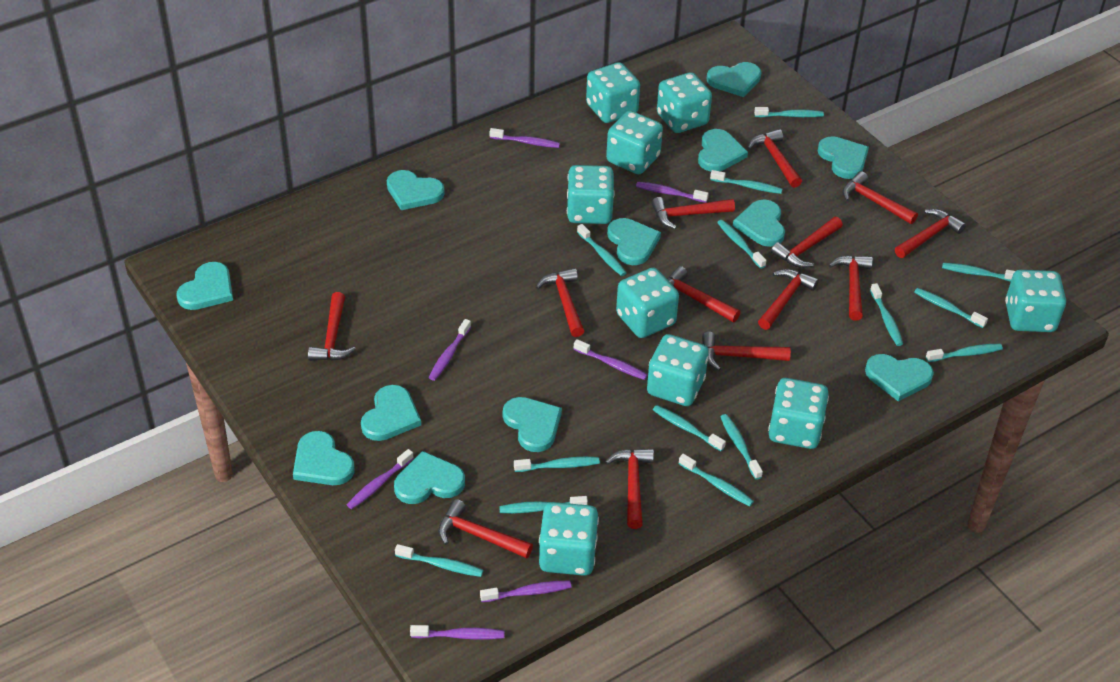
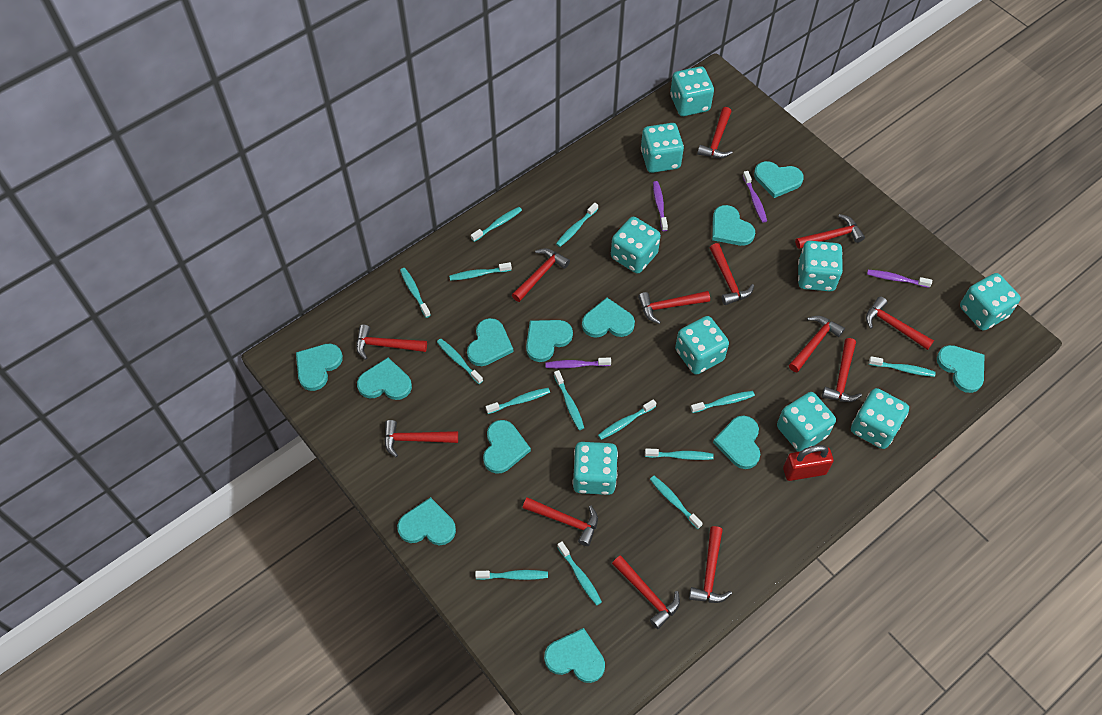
purple toothbrush: [347,449,414,509] [410,625,505,640] [429,319,471,381] [480,581,572,602] [490,128,560,148] [574,339,648,380] [636,182,709,203] = 7 -> [545,357,611,369] [653,181,668,231] [743,171,767,223] [867,270,932,288] = 4
red padlock: none = 0 -> [783,445,834,481] = 1

